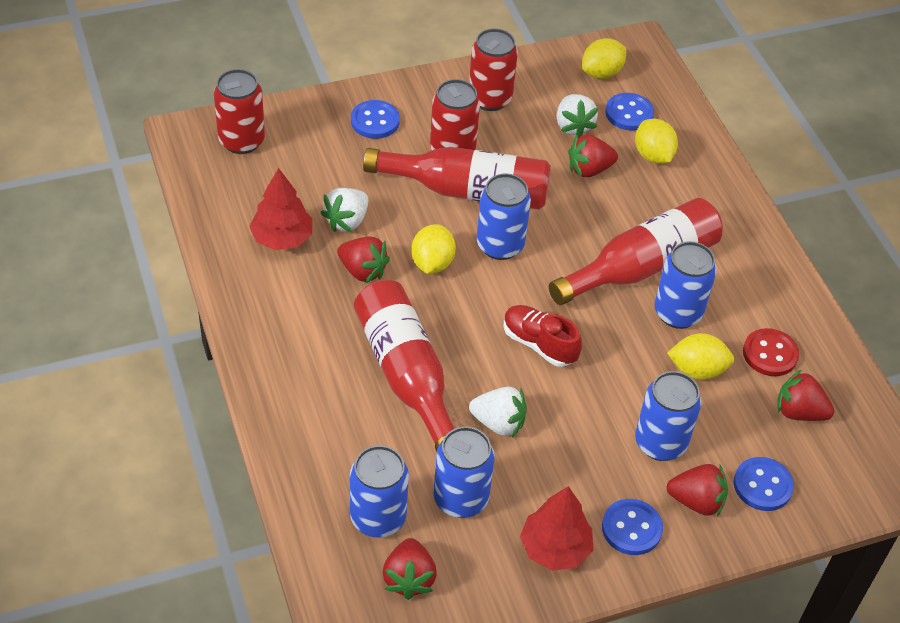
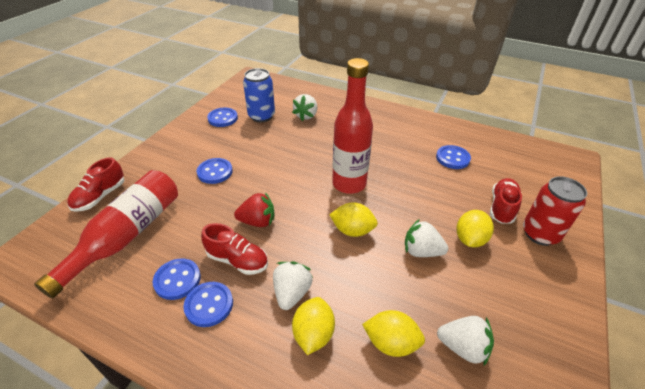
blue button: [351,100,400,139] [602,499,663,555] [605,93,654,131] [734,457,794,511] = 4 -> [153,258,201,300] [183,282,233,327] [197,158,233,184] [207,108,238,127] [436,145,471,169] = 5
blue can: [350,445,409,538] [433,427,495,518] [477,173,531,260] [635,371,701,461] [654,241,717,329] = 5 -> [243,68,275,122] = 1
red bottle: [354,280,455,452] [363,147,551,210] [549,198,723,305] = 3 -> [34,170,178,298] [332,58,373,194] = 2
red button: [743,328,799,376] = 1 -> none = 0
red can: [214,69,265,154] [430,79,480,150] [469,28,518,111] = 3 -> [523,176,587,246] = 1
red shoe: [504,305,582,367] = 1 -> [67,157,125,212] [201,223,268,275] [490,178,522,224] = 3
red strawberry: [337,237,390,283] [383,538,437,600] [568,135,618,177] [667,464,728,517] [777,369,834,421] = 5 -> [234,192,275,227] = 1
red tree: [249,168,312,250] [520,486,593,571] = 2 -> none = 0
white strawberry: [321,188,369,232] [469,386,527,437] [557,94,598,138] = 3 -> [273,261,313,310] [292,94,317,121] [405,219,448,257] [437,316,494,366] = 4

